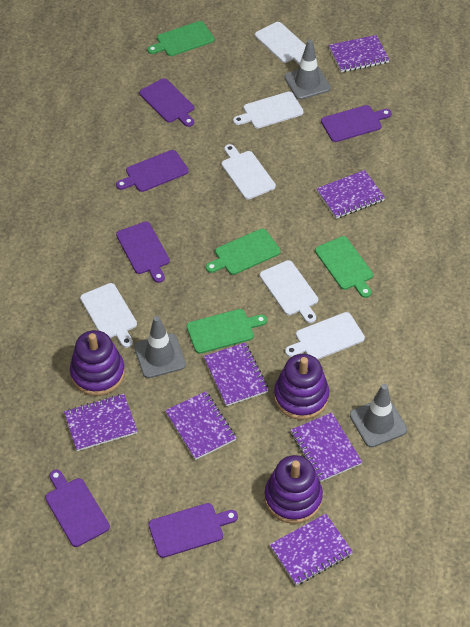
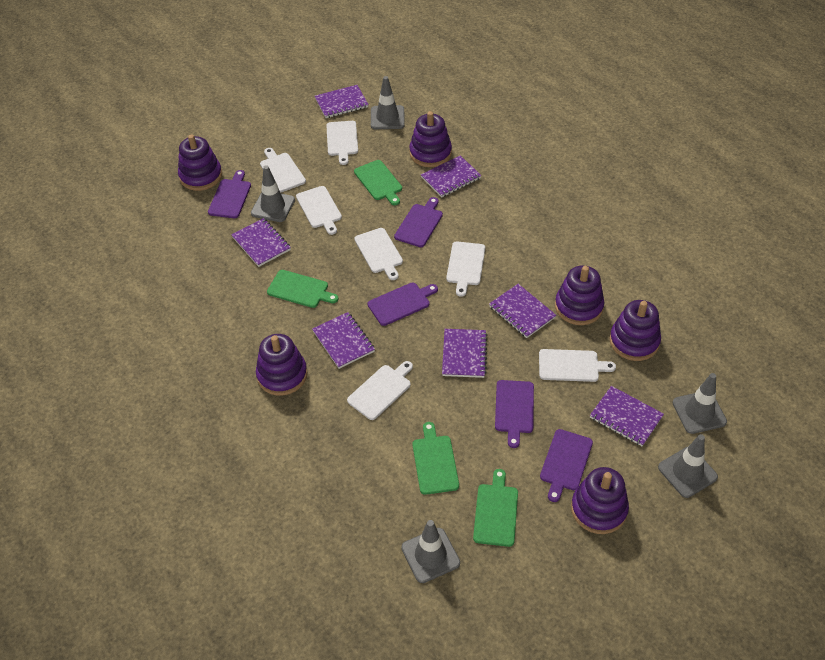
grey traffic cone: [134,316,186,378] [284,40,331,100] [350,384,407,447] = 3 -> [251,165,295,222] [371,76,405,129] [401,520,460,583] [658,434,718,498] [672,373,727,434] = 5
purple cutting board: [45,470,110,547] [116,150,189,192] [116,222,170,283] [139,78,194,127] [149,503,238,558] [321,105,391,142] = 6 -> [208,170,251,218] [368,282,438,326] [394,197,443,247] [495,380,534,448] [540,429,593,502] = 5
purple stacking toy: [70,330,125,396] [264,455,323,524] [274,354,329,420] = 3 -> [178,134,222,191] [256,334,307,396] [409,111,452,167] [555,265,604,325] [571,467,629,534] [609,300,661,361] = 6
white cutting board: [80,283,137,348] [221,144,276,199] [233,92,304,129] [255,22,306,65] [260,260,318,323] [285,312,365,359] = 6 -> [260,148,306,193] [296,186,342,235] [326,121,358,165] [347,361,413,420] [354,228,403,280] [446,241,485,297] [539,349,616,382] = 7

